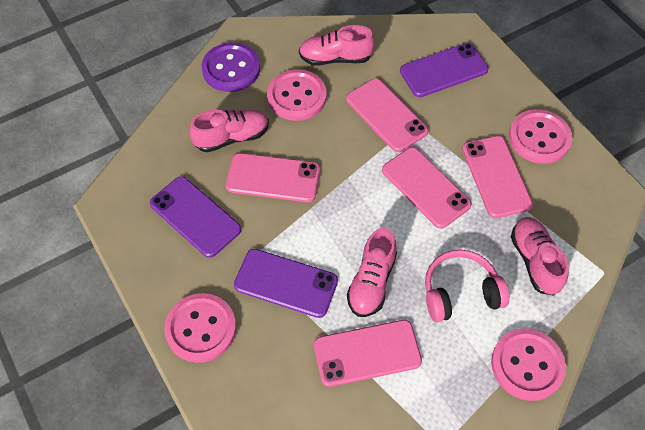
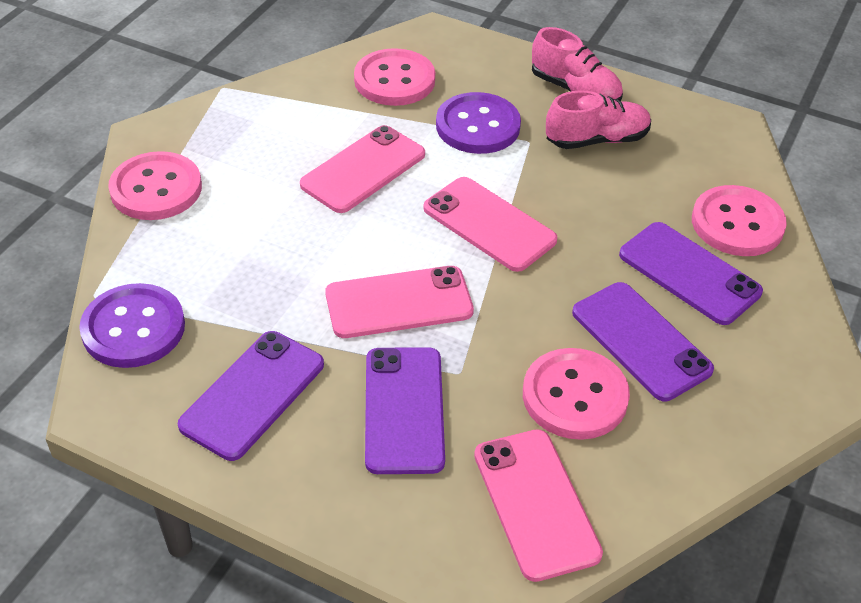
pink headphones: [425,250,510,322] = 1 -> none = 0
pink phone: [226,153,320,202] [314,320,422,387] [346,78,429,152] [382,147,472,229] [462,136,533,218] = 5 -> [300,125,425,213] [325,266,474,338] [423,177,558,272] [474,430,603,582] = 4
pink shoe: [189,109,269,152] [299,25,375,66] [347,228,397,317] [511,217,569,296] = 4 -> [532,27,623,101] [546,90,651,149] = 2
purple button: [202,42,260,92] = 1 -> [79,283,185,368] [436,92,521,154] = 2
purple phone: [150,176,241,258] [234,249,338,318] [400,43,488,97] = 3 -> [178,331,324,461] [365,347,445,474] [572,282,714,401] [619,222,763,325] = 4

